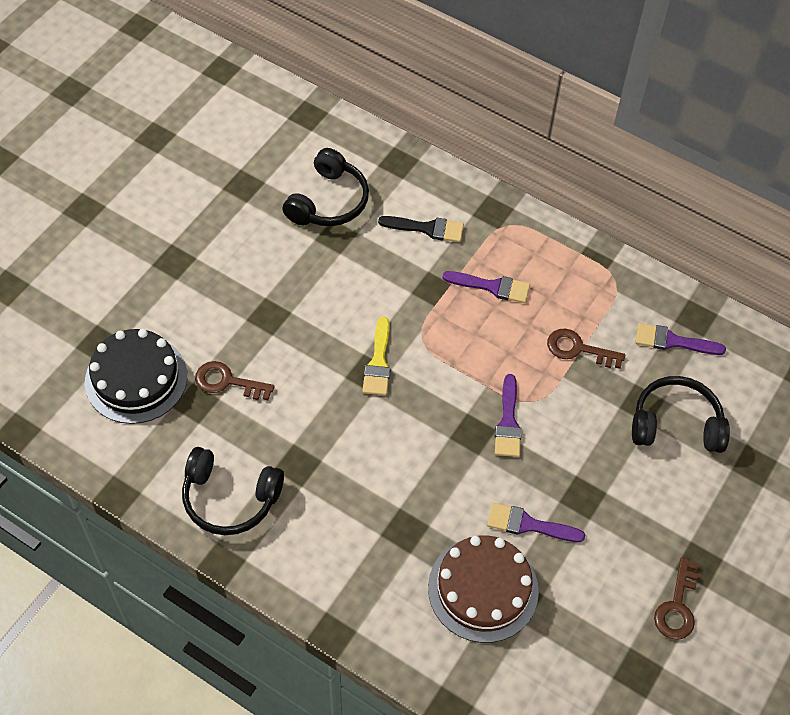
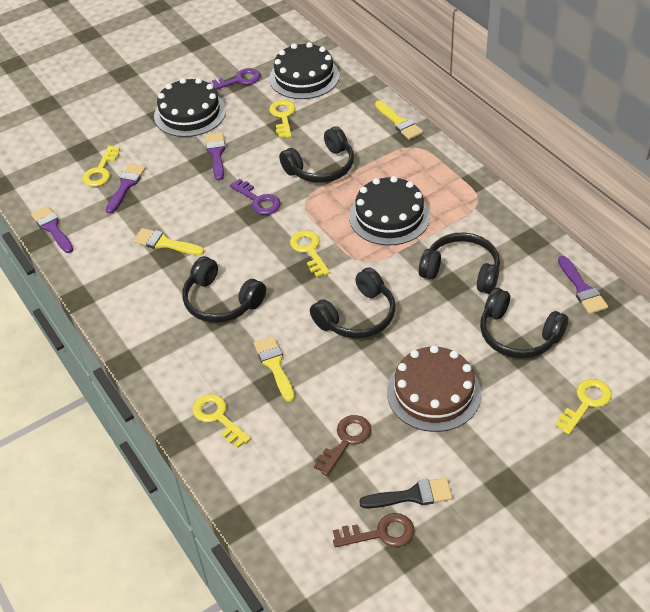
black cake: [85,329,187,424] = 1 -> [154,78,226,137] [269,42,339,99] [349,176,430,245] = 3
black headphones: [182,447,284,535] [282,148,369,226] [632,376,730,453] = 3 -> [182,256,266,323] [279,126,354,183] [310,268,396,339] [419,232,500,294] [480,288,568,358] = 5
brown key: [195,361,275,400] [547,329,625,369] [654,557,700,640] = 3 -> [314,415,372,476] [333,513,415,547] = 2
purple key: none = 0 -> [209,68,261,90] [230,179,281,215] = 2
yellow brush: [362,316,390,395] = 1 -> [133,228,204,255] [254,336,295,402] [375,100,423,140] = 3
yellow key: none = 0 -> [83,146,120,187] [193,394,251,448] [269,100,295,138] [290,231,330,277] [555,379,612,435] = 5

